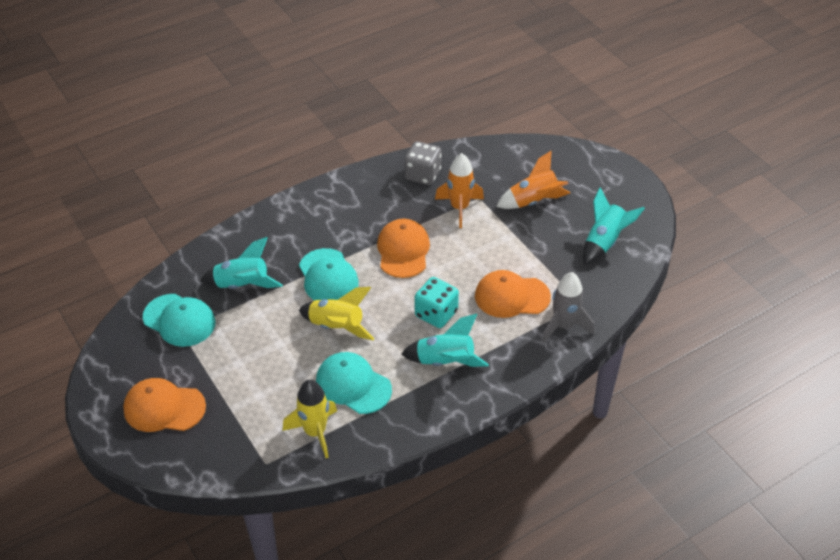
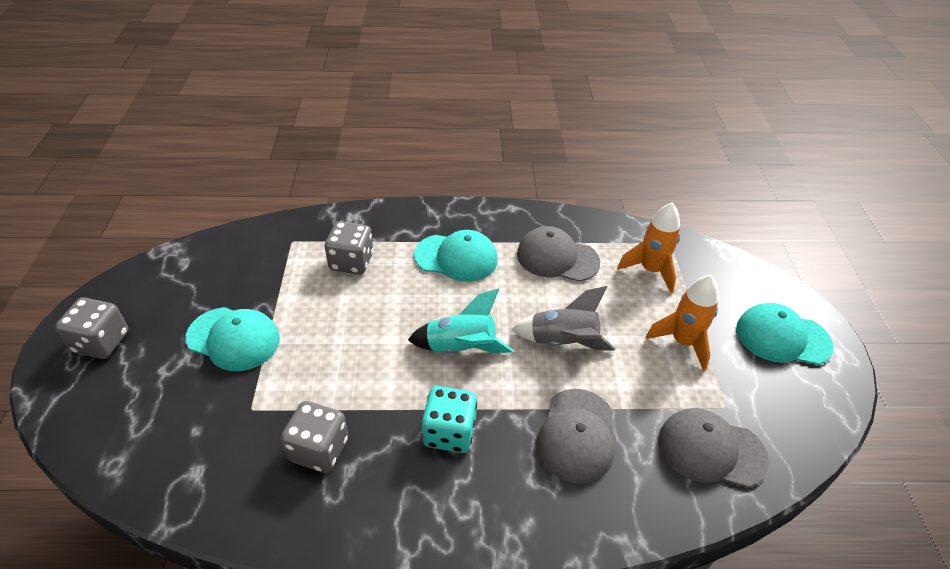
grey cap: none = 0 -> [517,226,600,282] [536,389,615,484] [658,408,769,488] = 3
grey dice: [404,141,442,185] = 1 -> [55,297,129,359] [281,401,348,473] [325,221,373,275] = 3
orange cap: [123,378,206,432] [377,219,430,278] [475,270,551,318] = 3 -> none = 0
turquoise rocket: [200,237,283,289] [401,314,489,367] [583,187,645,265] = 3 -> [408,289,513,353] = 1
yellow rocket: [283,379,337,458] [299,287,375,340] = 2 -> none = 0

